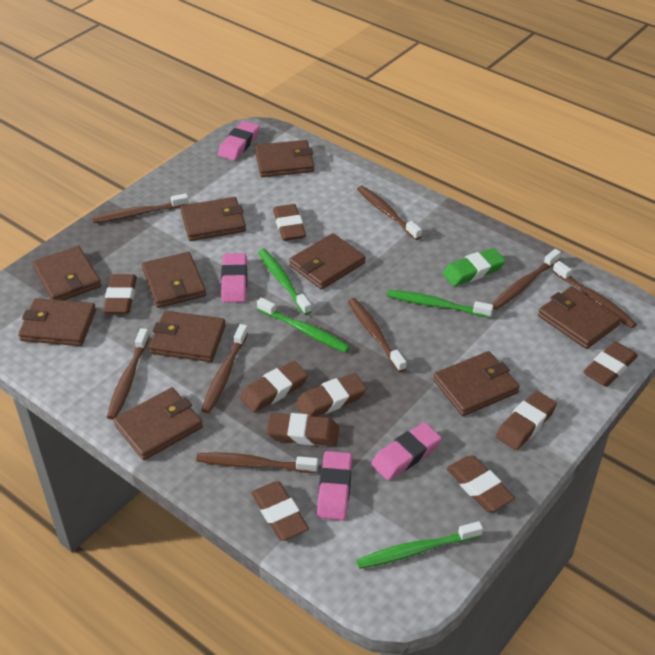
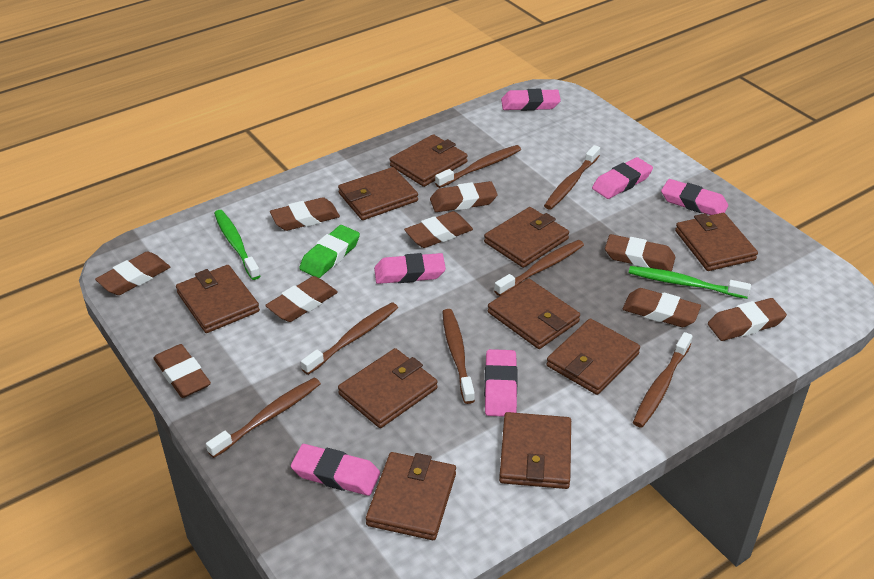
brown toothbrush: [92,193,189,223] [107,328,150,420] [196,452,318,473] [202,324,248,413] [348,298,407,372] [357,186,422,240] [492,249,561,310] [553,261,637,329] = 8 -> [206,378,321,458] [301,302,398,375] [435,145,521,188] [442,309,475,404] [494,240,584,296] [544,145,600,210] [633,332,693,428] = 7
green toothbrush: [257,297,350,353] [258,249,312,315] [356,521,483,569] [387,290,493,318] = 4 -> [214,210,260,280] [629,266,751,299] = 2
pink eraser: [218,121,260,160] [221,253,247,303] [317,451,352,520] [371,422,442,480] = 4 -> [291,444,380,496] [374,253,446,284] [484,349,518,417] [501,89,561,111] [592,157,653,199] [661,179,728,215] = 6

